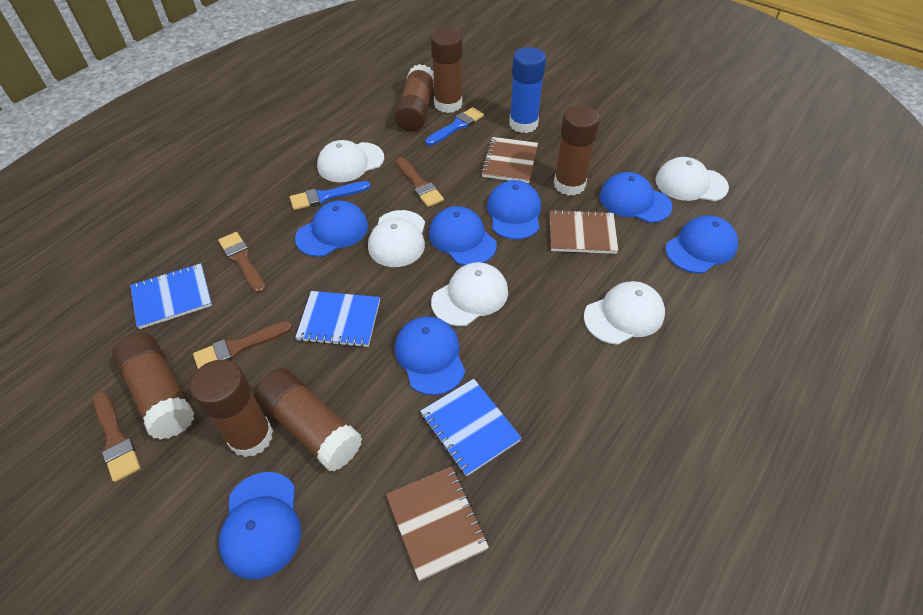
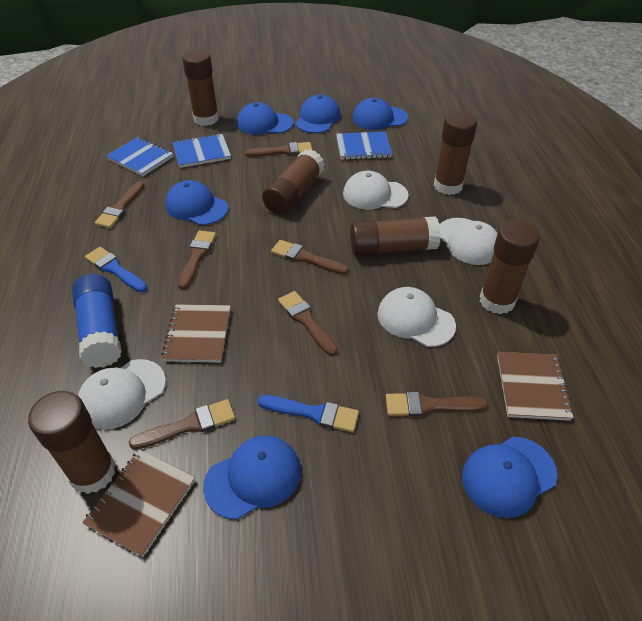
blue cap: [219,472,301,580] [295,200,368,257] [395,317,465,395] [429,206,497,266] [487,180,541,240] [599,172,672,223] [665,216,738,273] = 7 -> [165,180,228,225] [203,435,301,520] [237,102,293,135] [295,94,341,133] [352,98,408,130] [462,437,557,518] = 6
brown brush: [94,392,141,482] [193,321,292,369] [218,232,266,293] [396,157,444,207] = 4 -> [95,181,145,228] [129,399,235,450] [178,230,216,289] [245,142,313,157] [271,240,349,275] [278,291,338,356] [386,392,488,417] = 7
white cap: [317,140,384,182] [368,210,425,267] [431,262,508,326] [584,281,665,345] [655,157,729,201] = 5 -> [78,359,166,430] [343,171,408,210] [377,287,456,347] [440,218,498,265] = 4

